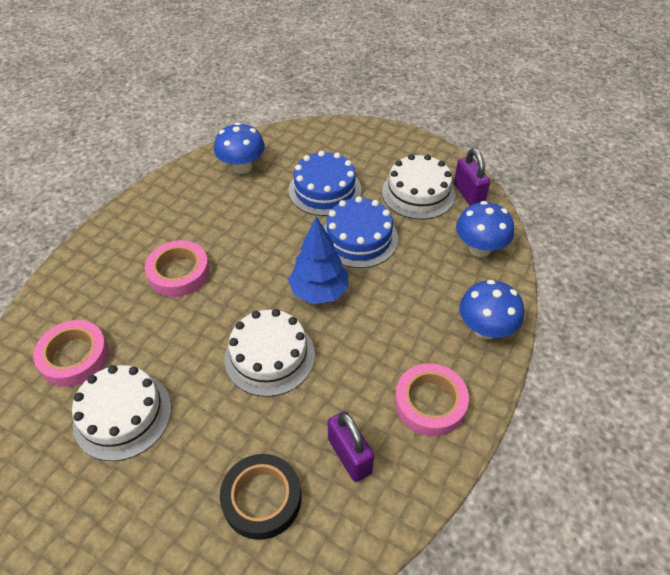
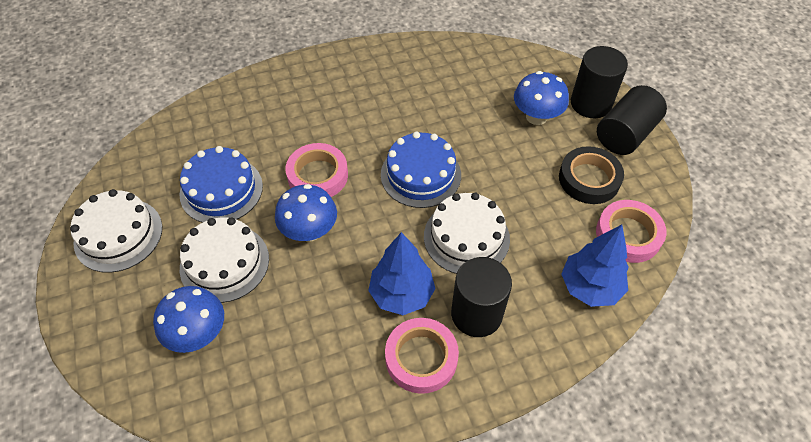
black cylinder: none = 0 -> [451,257,512,337] [571,46,628,118] [597,85,667,155] = 3
blue tree: [288,217,348,304] = 1 -> [368,232,436,315] [561,225,629,307] = 2
purple padlock: [327,411,374,482] [454,148,490,206] = 2 -> none = 0

